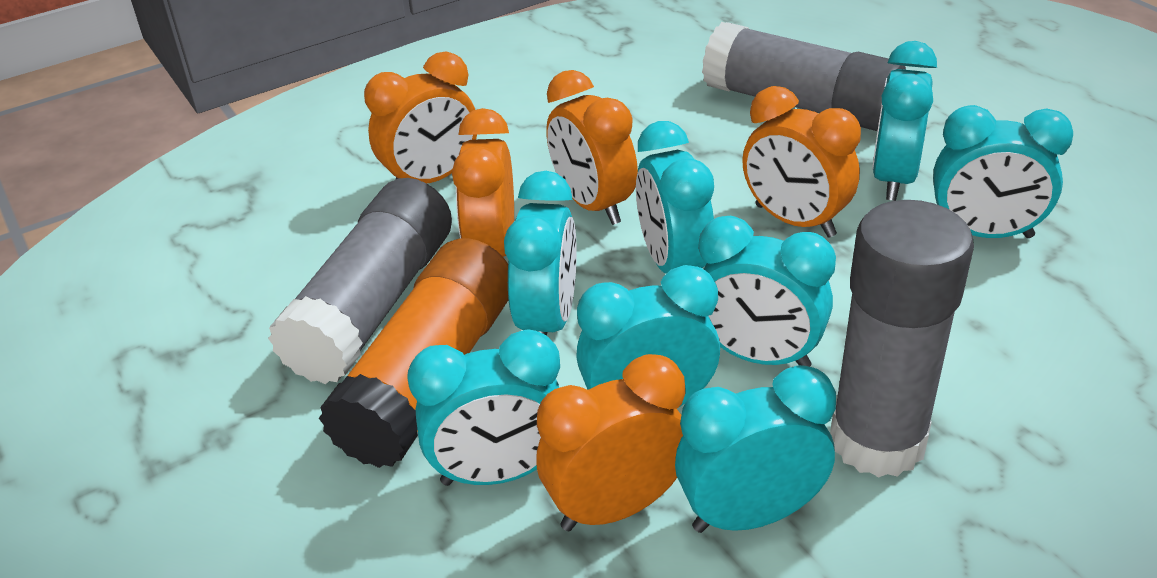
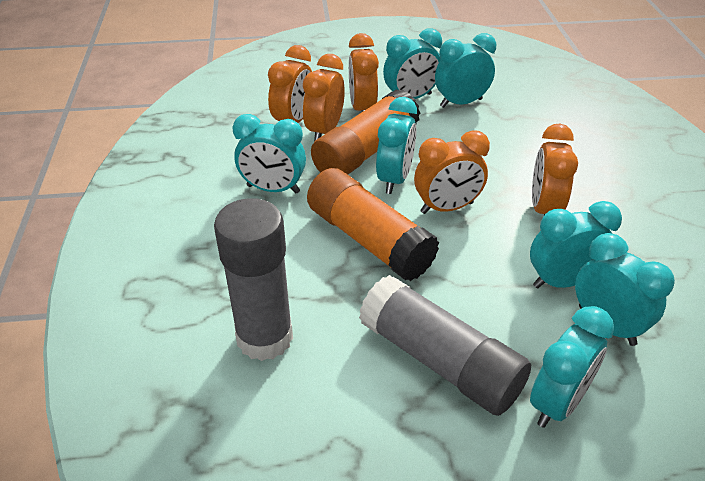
grey glue stick: [268,178,452,384] [702,22,906,131] [830,200,974,477] = 3 -> [214,198,293,361] [359,275,531,416] = 2
orange glue stick: [319,238,508,468] = 1 -> [307,168,439,281] [311,89,420,174] = 2
turquoise clock: [407,329,560,486] [504,171,577,336] [576,265,720,406] [636,121,714,274] [675,365,836,533] [698,216,836,367] [872,41,937,201] [933,105,1073,238] = 8 -> [233,114,306,194] [376,97,417,194] [383,28,442,99] [435,33,496,108] [530,201,622,288] [530,306,614,428] [575,233,675,346] = 7

